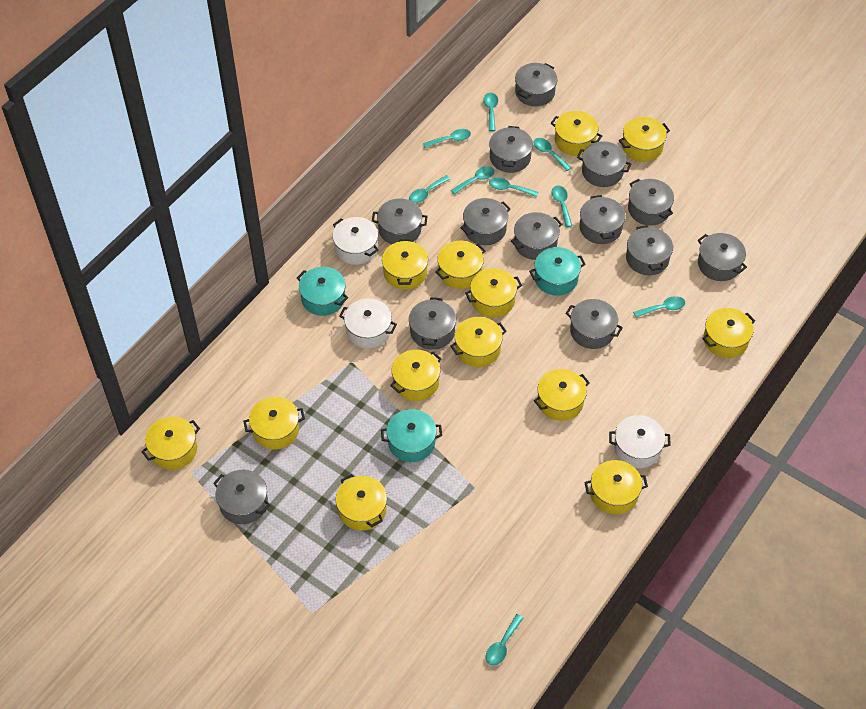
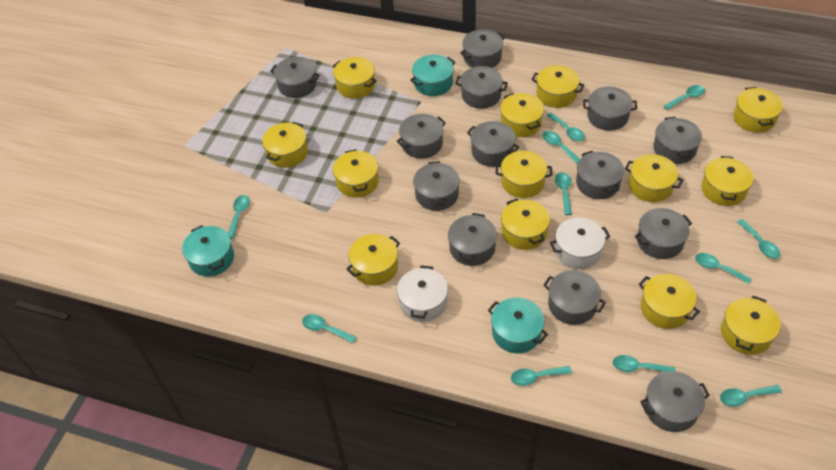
turquoise spoon: [409,175,450,203] [423,129,471,148] [451,166,494,195] [483,93,498,131] [486,614,524,665] [489,177,539,197] [533,138,571,171] [552,186,572,227] [633,296,685,318] = 9 -> [228,195,250,239] [302,314,356,343] [511,366,572,386] [542,131,580,164] [547,113,585,141] [555,172,572,215] [613,355,676,372] [663,85,705,110] [695,253,752,284] [720,385,782,407] [737,219,780,259] = 11
white pot: [333,217,379,265] [339,299,397,349] [609,415,671,468] = 3 -> [397,266,448,322] [550,218,610,269] = 2

